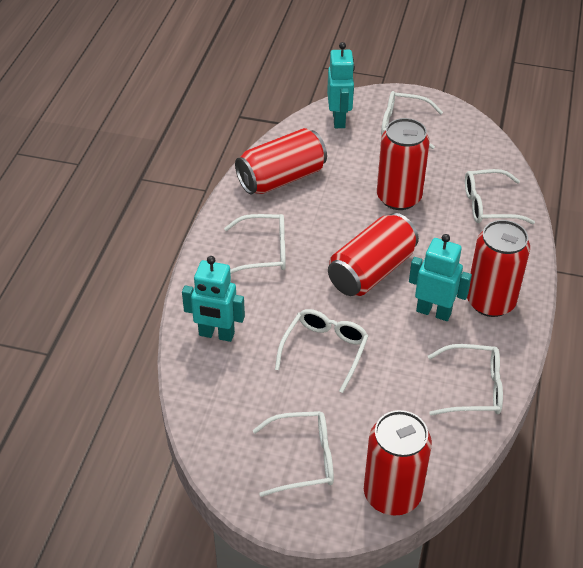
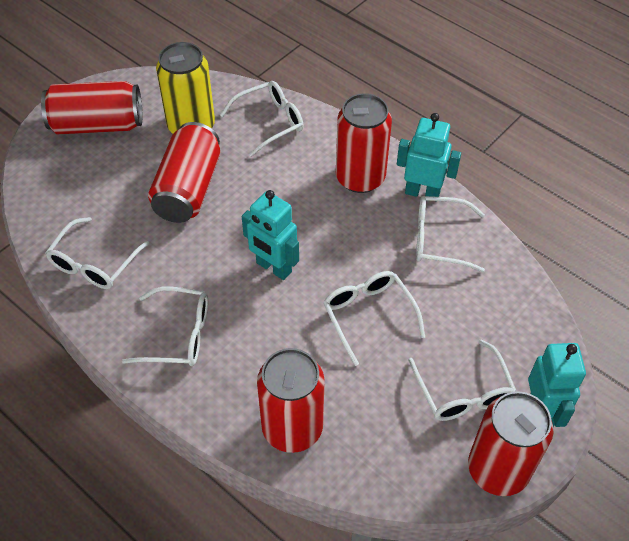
yellow can: none = 0 -> [156,42,215,133] = 1

